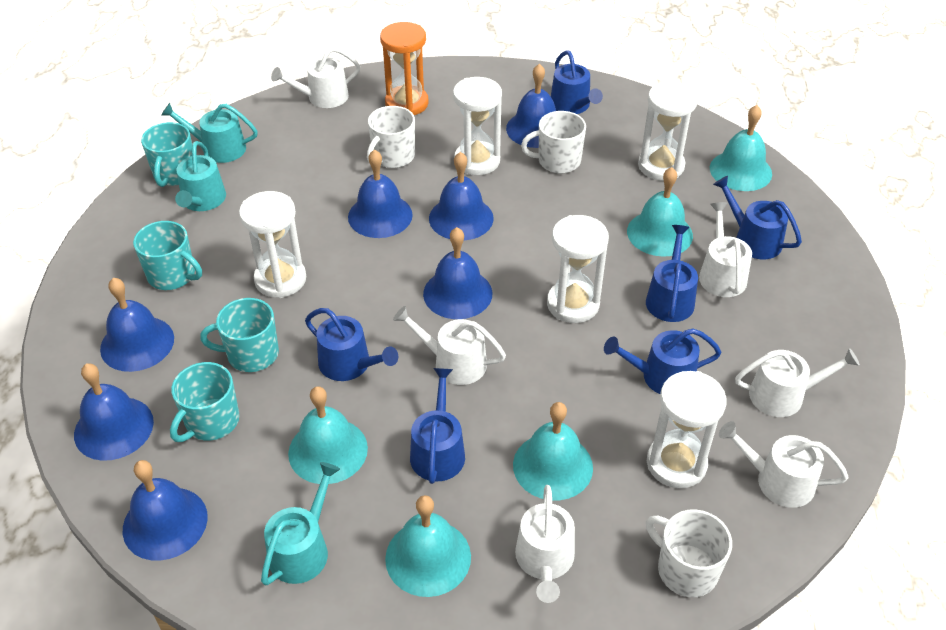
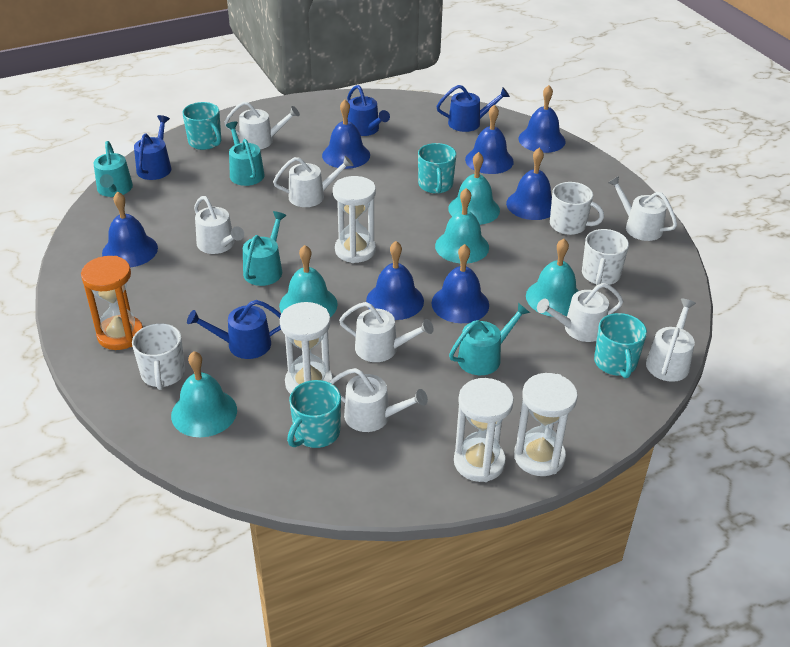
blue watering can: [305,308,398,381] [410,368,465,484] [551,50,603,114] [604,328,722,394] [646,225,698,322] [713,176,802,259] = 6 -> [134,115,171,180] [187,300,281,359] [347,85,390,136] [436,85,510,132] = 4
turquoise watering can: [161,103,258,163] [175,141,226,211] [261,462,340,585] = 3 -> [93,141,133,197] [226,122,265,186] [243,211,287,286] [449,303,530,375] = 4
white hourglass: [239,191,306,298] [453,77,502,175] [547,215,609,323] [638,82,698,181] [647,371,727,488] = 5 -> [280,302,333,394] [333,176,376,263] [454,378,514,482] [514,373,578,476] = 4
white watering can: [271,47,360,108] [393,306,506,385] [515,485,575,603] [699,202,752,297] [719,421,848,508] [735,348,860,417] = 6 -> [194,196,244,254] [224,101,300,149] [273,156,353,207] [329,368,428,432] [339,302,434,362] [537,283,623,342] [608,176,677,241] [646,299,696,382] = 8

